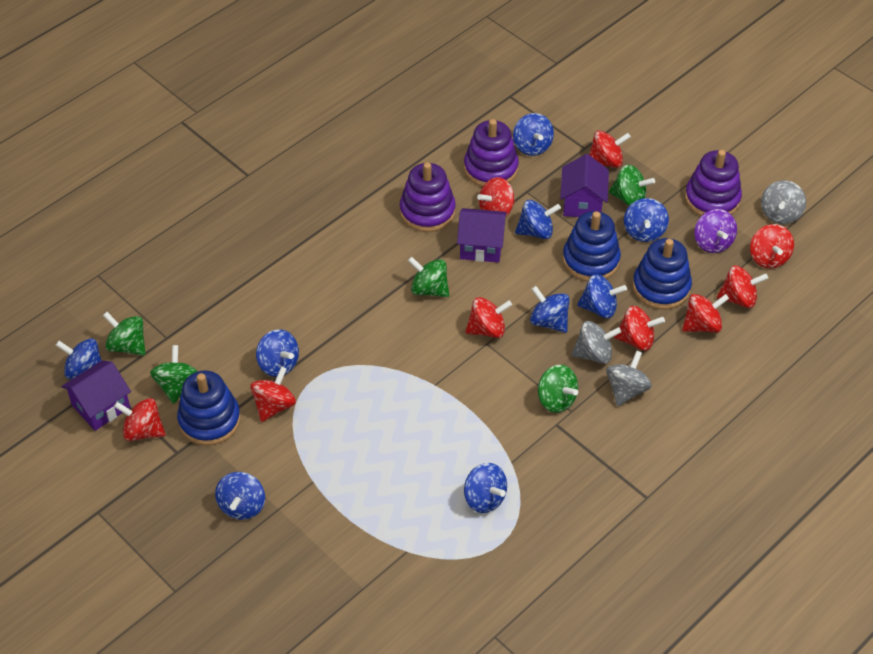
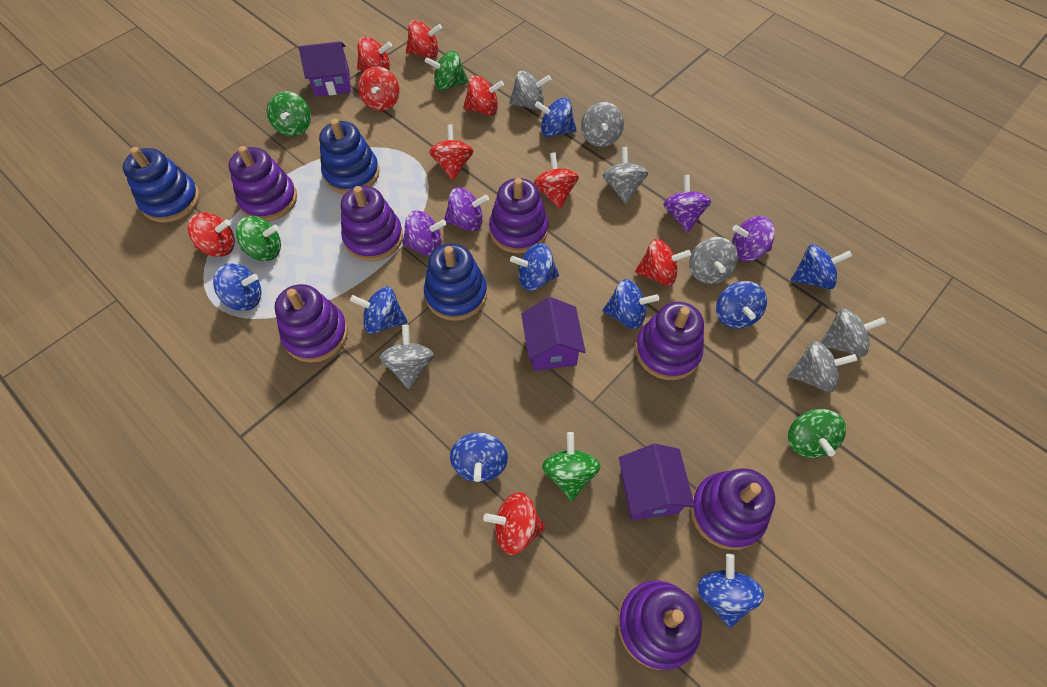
grey spinning top: [571,321,621,364] [606,350,652,406] [761,180,806,224] = 3 -> [380,325,434,389] [509,71,551,110] [581,102,624,147] [603,147,648,203] [689,237,738,284] [788,341,858,392] [820,309,886,357] = 7
purple spinning top: [694,209,737,253] = 1 -> [402,211,447,256] [444,188,489,231] [663,175,711,233] [732,216,775,261] = 4
purple stacking toy: [400,162,456,232] [464,119,519,187] [685,150,742,216] = 3 -> [229,146,297,221] [275,284,348,363] [341,186,403,261] [489,178,548,254] [617,581,702,670] [635,302,704,380] [690,469,775,550] = 7

